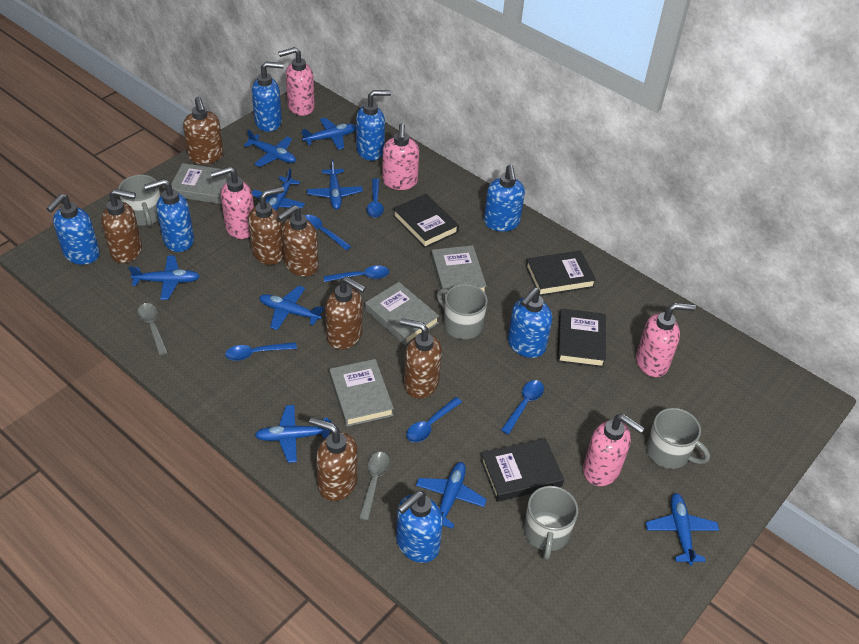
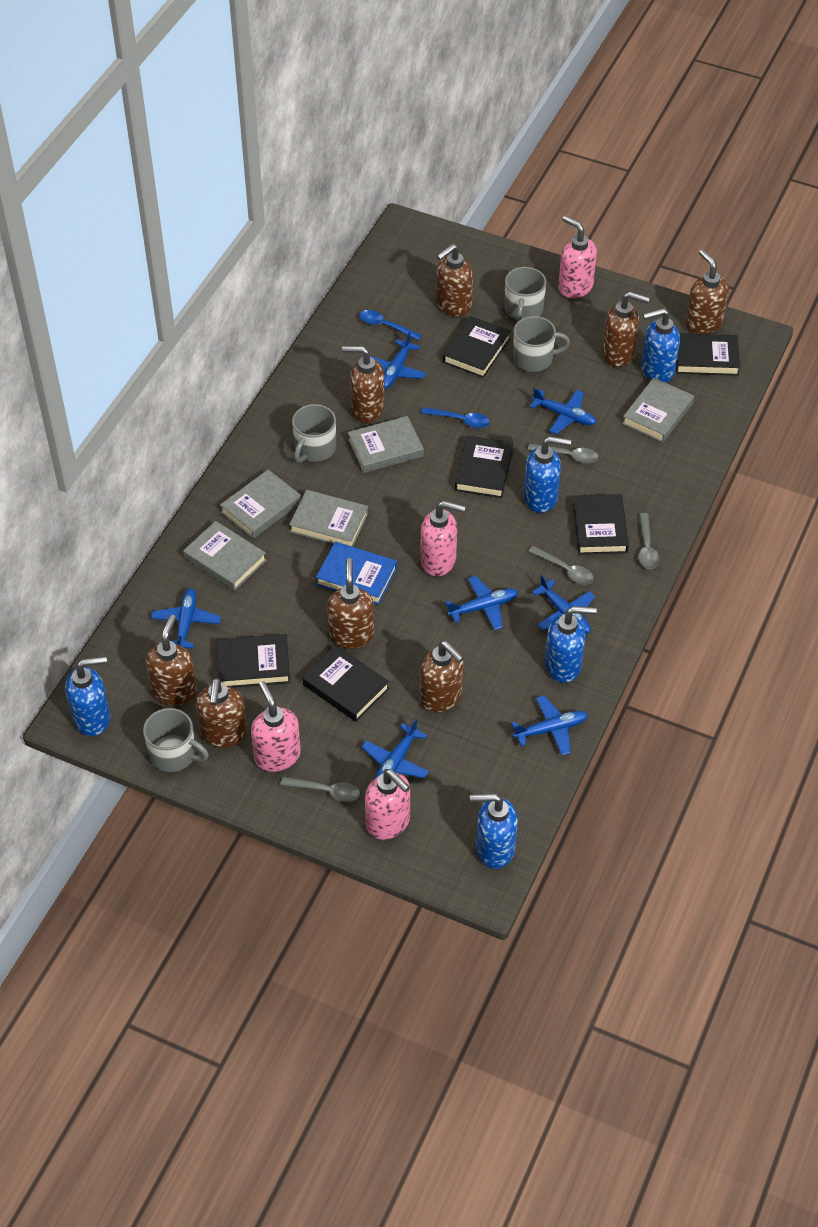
black book: [393,194,459,248] [480,438,564,502] [526,250,596,296] [557,309,606,368] = 4 -> [217,634,290,688] [302,645,389,722] [443,316,511,378] [455,435,513,498] [573,494,629,554] [676,333,740,376] = 6
blue book: none = 0 -> [316,542,397,605] = 1
blue plane: [129,255,200,300] [244,130,296,167] [252,169,305,211] [255,405,332,463] [259,286,324,330] [301,118,356,150] [307,159,363,210] [416,462,487,529] [646,493,719,565] = 9 -> [151,588,221,649] [362,718,429,779] [370,332,426,389] [445,576,518,630] [511,696,588,755] [530,388,597,434] [532,575,595,634] = 7
blue soap dispenser: [46,194,100,265] [144,179,194,252] [252,62,284,132] [356,90,391,161] [396,491,443,563] [484,164,525,231] [508,287,552,358] = 7 -> [65,656,110,736] [470,793,518,869] [524,436,571,513] [545,606,597,683] [641,308,680,383] = 5
blue spoon: [225,342,297,361] [304,215,351,250] [324,265,389,282] [367,178,384,218] [406,397,462,442] [501,380,544,434] = 6 -> [359,310,422,340] [421,407,490,428] = 2
brown soap dispenser: [101,189,142,263] [183,97,224,164] [248,186,284,265] [277,205,319,276] [309,417,358,501] [325,276,366,349] [400,318,442,399] = 7 -> [146,615,197,705] [196,678,247,747] [327,558,374,649] [342,346,385,423] [420,641,464,712] [436,244,473,317] [602,291,650,367] [685,249,729,334] = 8
grey book: [171,163,231,204] [329,359,394,427] [365,282,439,345] [431,245,487,299] = 4 -> [183,521,267,591] [220,470,301,539] [289,490,368,547] [348,416,424,473] [622,378,694,443] = 5
grey spoon: [137,303,168,356] [359,452,390,521] = 2 -> [280,777,360,802] [528,444,599,464] [528,546,594,585] [638,513,659,569] = 4
pink soap dispenser: [211,166,254,239] [278,47,315,116] [382,123,419,190] [583,414,644,486] [636,303,696,377] = 5 -> [251,681,301,772] [365,769,410,840] [420,501,466,576] [558,215,597,298] = 4

